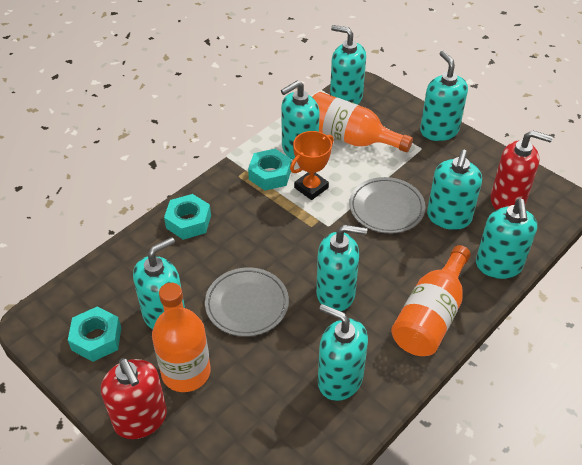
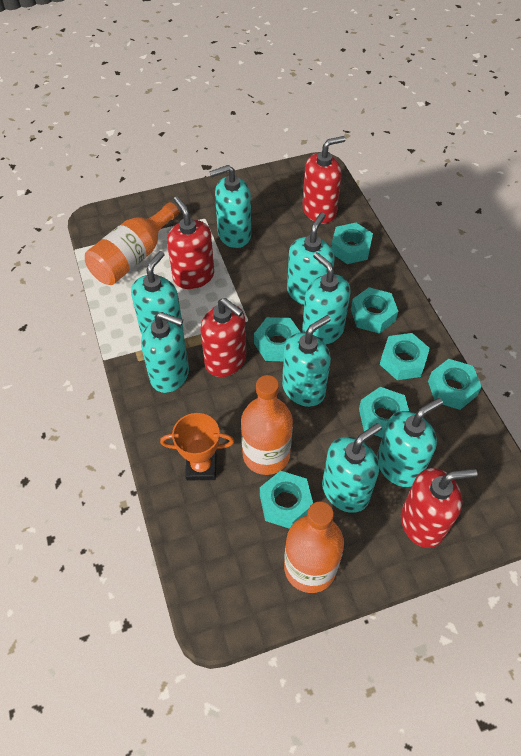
grey plate: [205,267,289,337] [349,177,425,234] = 2 -> none = 0
red soap dispenser: [101,358,167,439] [491,130,553,210] = 2 -> [167,196,214,289] [200,298,246,377] [302,136,346,223] [401,468,478,548] = 4
turquoise nut: [68,307,121,362] [164,194,211,240] [248,149,291,191] = 3 -> [254,317,301,361] [260,471,313,529] [331,223,373,264] [351,287,398,334] [359,387,409,438] [380,333,430,380] [428,359,482,410] = 7

